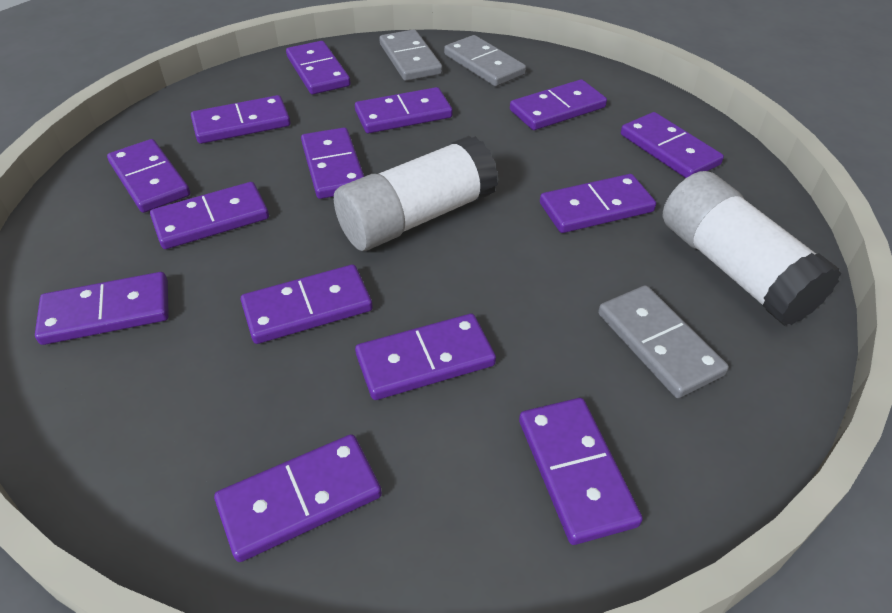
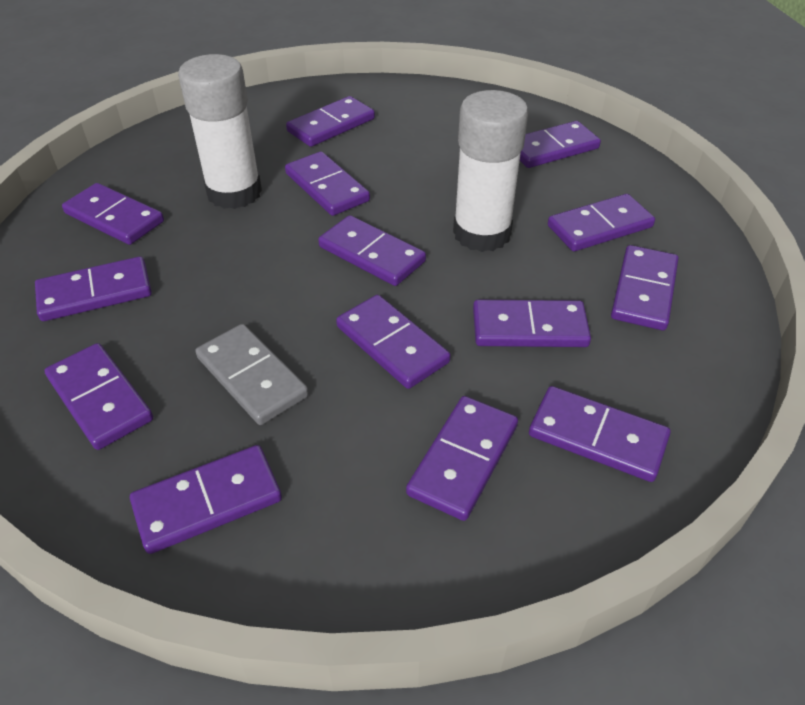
grey domino: [379,29,443,81] [444,35,526,86] [598,285,729,398] = 3 -> [195,324,309,425] = 1

